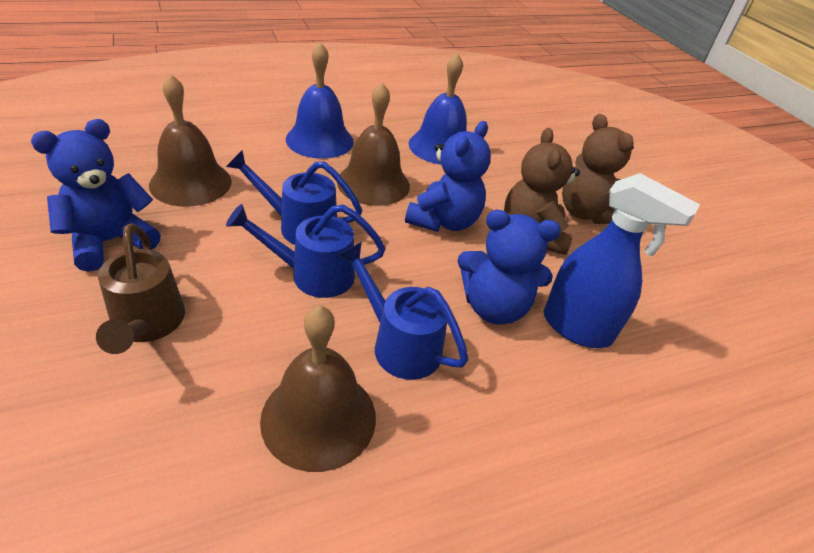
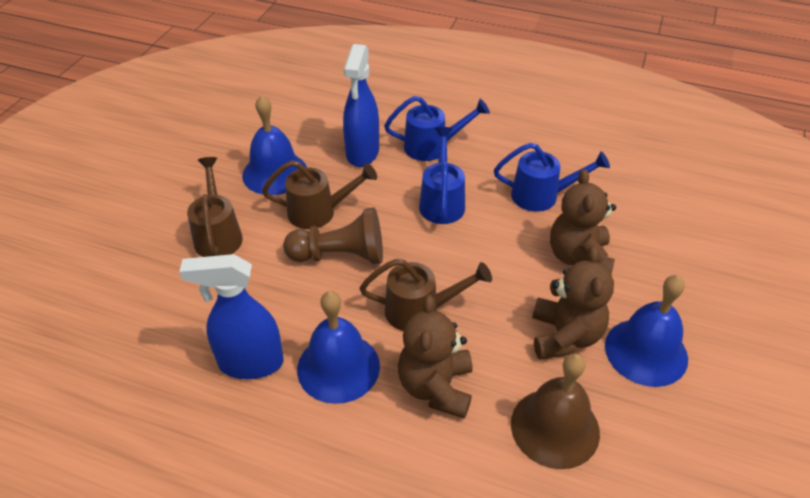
blue bell: [286,42,354,159] [409,53,467,164] = 2 -> [242,95,307,195] [297,291,380,404] [605,275,688,387] = 3
blue spray bottle: [544,173,700,348] = 1 -> [179,254,284,379] [343,44,379,167] = 2
blue teddy bear: [31,119,161,272] [405,121,491,232] [457,210,561,325] = 3 -> none = 0
brown bell: [149,74,232,206] [260,305,376,472] [337,82,410,206] = 3 -> [511,353,600,469] = 1
brown pawn: none = 0 -> [283,207,383,264] = 1
brown teddy bear: [504,128,580,255] [562,114,634,224] = 2 -> [398,295,472,418] [532,246,614,359] [550,169,616,274] = 3
brown watering can: [96,223,185,354] = 1 -> [187,157,243,257] [262,160,377,229] [360,259,492,331] = 3

